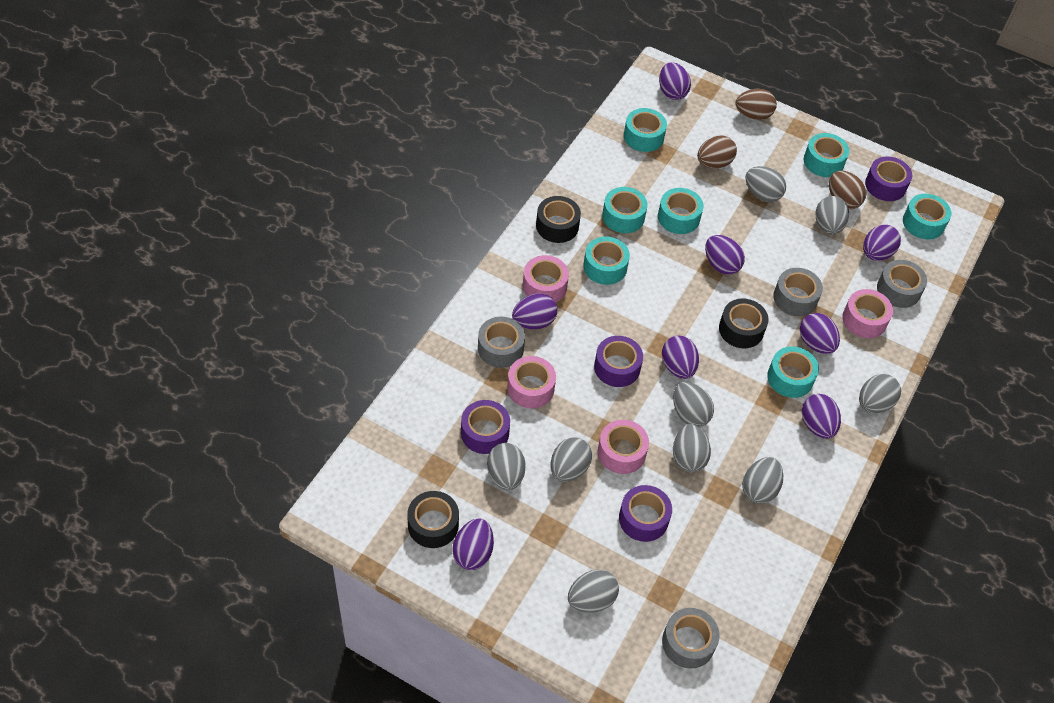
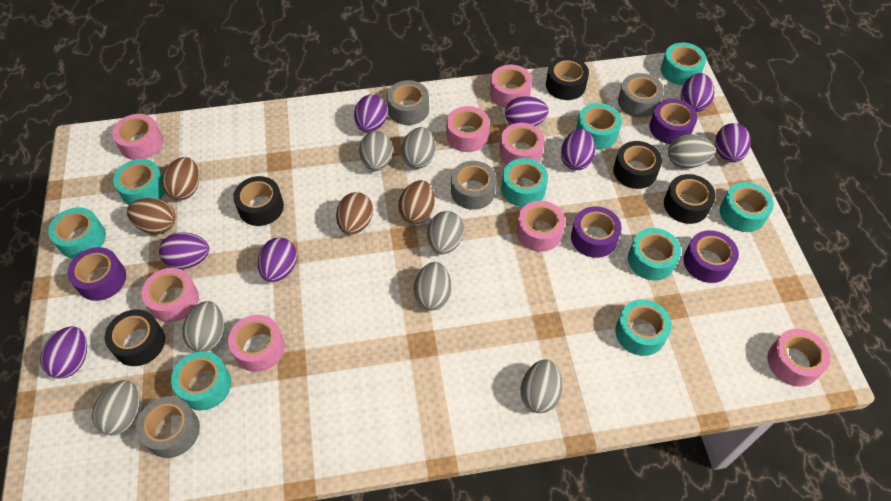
black tape: [407,491,459,548] [536,196,581,243] [719,299,768,348] = 3 -> [105,309,165,366] [233,176,284,226] [546,57,589,100] [613,141,662,189] [664,174,716,224] = 5
brown egg: [697,136,737,168] [735,89,777,120] [829,171,867,209] = 3 -> [127,198,175,234] [162,157,199,200] [336,192,373,235] [398,180,435,224] = 4
grey egg: [487,443,526,490] [550,437,592,482] [568,569,619,613] [673,382,714,427] [673,424,711,472] [742,457,783,504] [745,166,786,202] [815,196,849,235] [859,374,901,413] = 9 -> [92,380,140,436] [182,301,224,352] [359,131,393,171] [401,127,435,169] [413,262,451,311] [427,211,464,254] [520,359,562,413] [668,134,715,168] = 8
pink tape: [507,356,556,408] [523,255,569,303] [598,420,649,474] [842,289,893,338] = 4 -> [112,114,163,160] [142,268,199,322] [228,315,285,372] [447,106,490,152] [490,64,532,108] [500,123,545,165] [517,201,565,252] [767,329,831,387] = 8
turquoise tape: [583,236,630,285] [602,187,648,233] [624,108,667,152] [658,188,704,234] [767,346,819,398] [804,133,849,177] [903,194,951,240] = 7 -> [48,207,106,259] [113,159,165,205] [171,351,231,410] [502,158,548,207] [576,103,622,149] [615,299,672,356] [628,228,681,280] [661,43,706,85] [720,182,774,232] = 9

